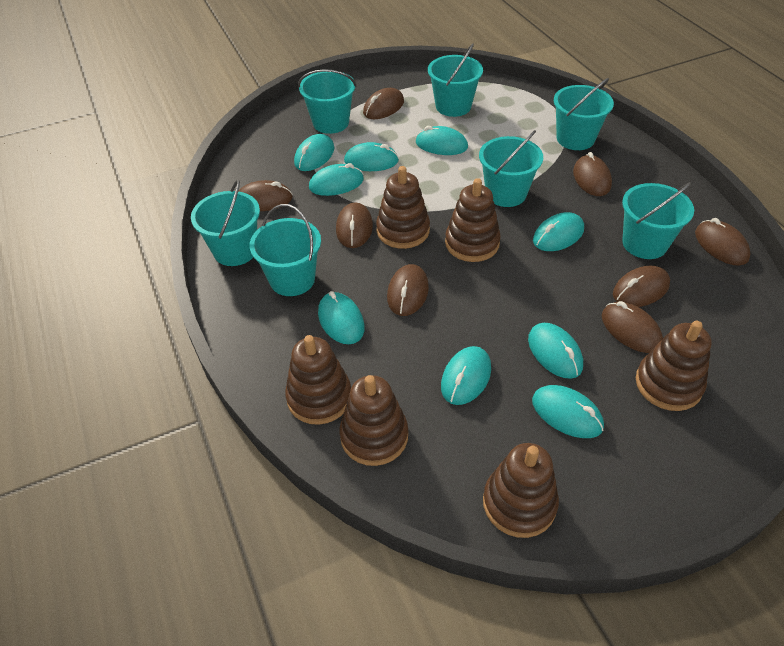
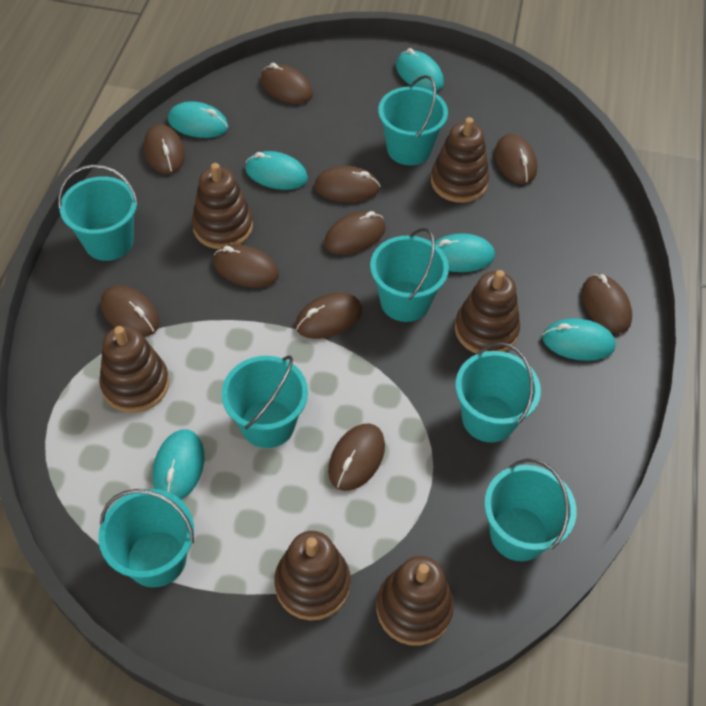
brown mouse: [239,180,293,211] [336,202,373,248] [363,88,404,119] [387,264,429,316] [573,152,612,196] [602,301,663,353] [613,266,670,307] [695,218,751,265] = 8 -> [101,285,160,337] [144,124,185,174] [213,244,279,288] [261,63,313,104] [295,292,362,339] [314,166,380,203] [324,211,385,255] [328,423,385,491] [495,134,537,184] [582,274,632,334] = 10
turquoise mouse: [294,134,334,171] [309,163,364,196] [318,291,365,344] [344,142,399,171] [416,126,468,155] [441,346,491,405] [528,323,583,379] [532,385,604,438] [533,212,584,251] = 9 -> [153,429,204,500] [168,101,228,138] [245,151,308,190] [396,48,444,91] [435,233,495,272] [542,318,616,361] = 6

